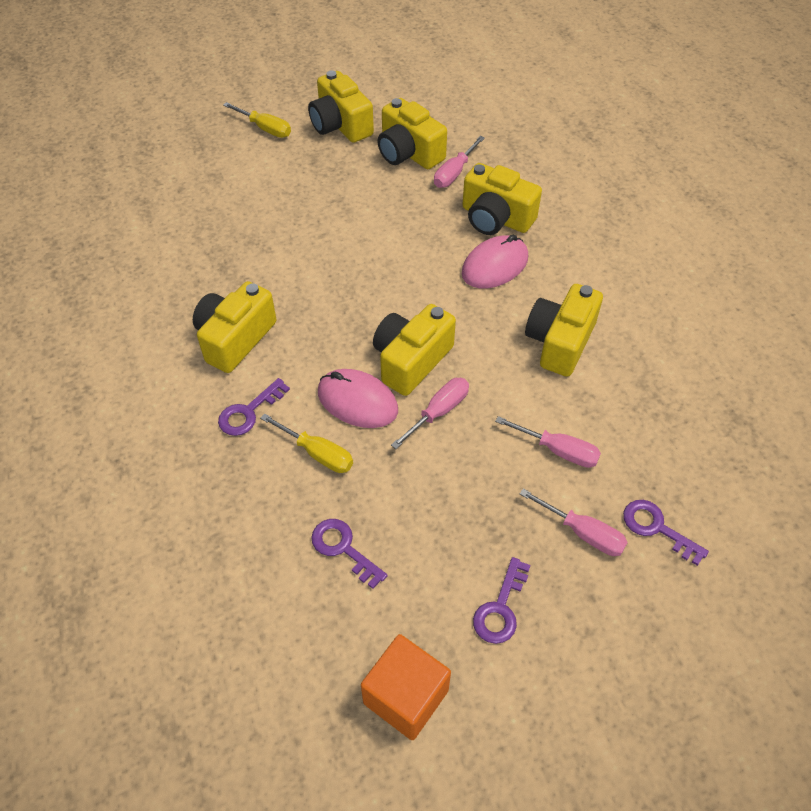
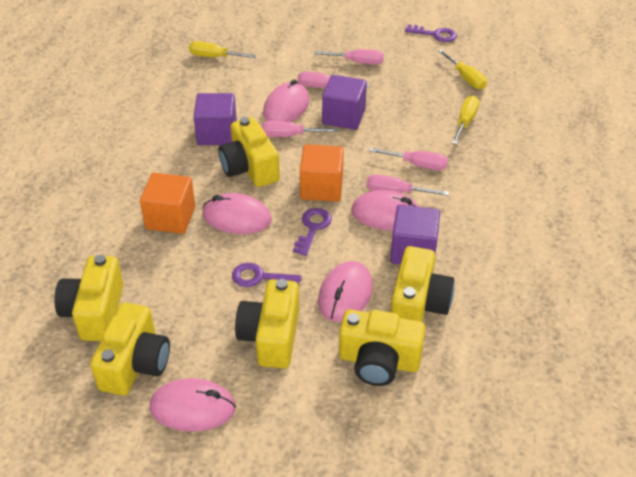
orange cube: [361,634,451,740] = 1 -> [140,173,195,234] [300,144,344,202] = 2
pink mouse: [318,369,398,428] [461,234,528,288] = 2 -> [150,378,236,431] [202,193,272,234] [263,79,309,122] [318,261,373,322] [351,190,419,231] = 5
pink screwdriver: [391,378,469,449] [434,136,485,188] [495,416,601,468] [520,489,628,556] = 4 -> [262,121,338,137] [298,72,370,88] [314,49,384,65] [367,175,449,196] [369,148,448,170] = 5
purple cube: none = 0 -> [193,93,237,145] [322,75,367,130] [390,205,440,264] = 3
purple key: [218,378,290,436] [311,519,388,589] [473,557,530,644] [623,500,709,566] = 4 -> [232,263,302,287] [293,208,332,256] [405,24,457,42] = 3
yellow screwdriver: [223,102,291,138] [260,414,353,473] = 2 -> [189,41,257,58] [439,49,487,89] [452,96,479,144] = 3

